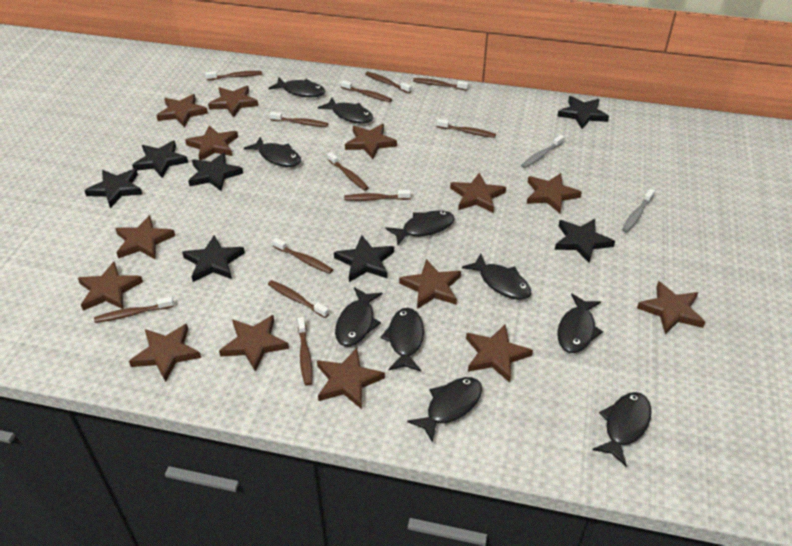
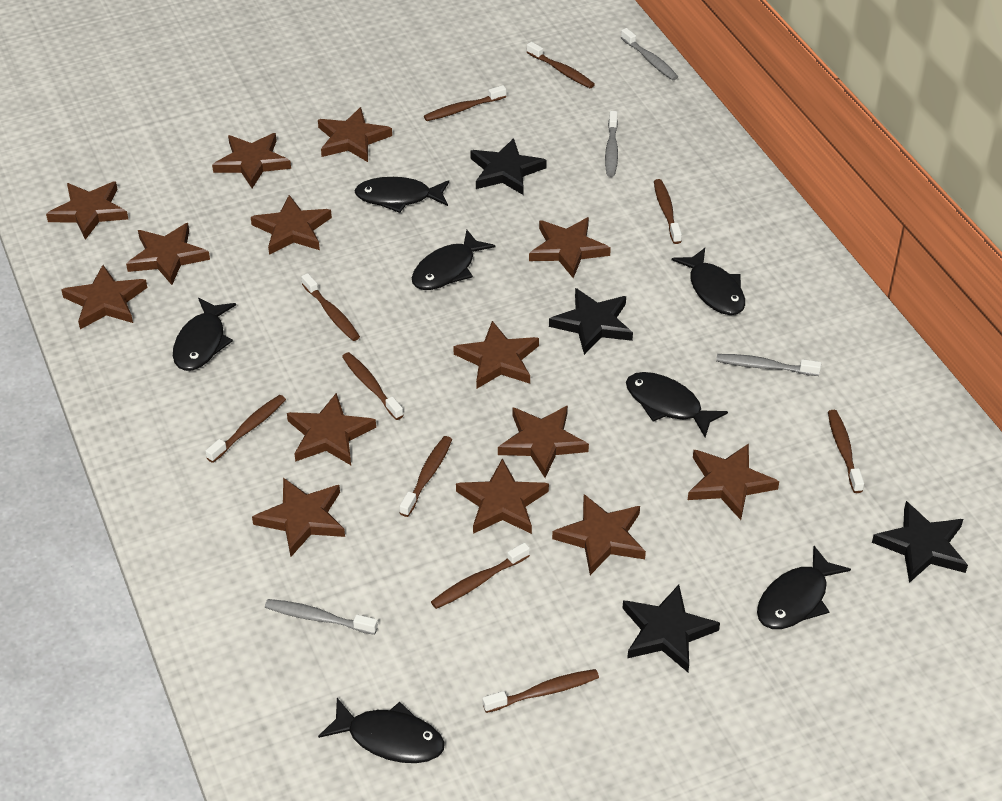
black fish: [244,137,301,167] [268,77,325,97] [318,97,373,124] [335,287,383,347] [380,308,424,371] [386,210,455,245] [407,377,482,443] [462,253,532,300] [557,294,603,353] [592,392,652,466] = 10 -> [173,298,236,371] [318,698,445,763] [355,177,449,213] [412,230,495,290] [626,372,728,438] [672,248,745,315] [757,546,851,629] = 7
black star: [84,169,142,208] [132,140,188,178] [182,235,245,282] [188,152,243,191] [334,235,394,282] [555,219,615,263] [558,96,609,129] = 7 -> [470,138,547,195] [549,288,633,355] [622,585,720,672] [872,501,968,583] = 4
brown toothbrush: [94,297,174,323] [205,71,262,80] [268,280,329,318] [270,112,329,127] [272,238,333,274] [298,317,313,386] [327,152,369,191] [341,80,392,102] [344,190,411,201] [365,72,411,93] [413,78,469,90] [437,119,496,138] = 12 -> [206,395,286,463] [301,273,360,341] [342,352,404,420] [400,436,452,517] [424,85,506,121] [431,543,530,609] [483,669,599,713] [527,42,595,88] [654,179,682,244] [828,410,864,493] = 10
grey toothbrush: [521,135,565,168] [622,189,655,232] = 2 -> [265,599,378,635] [605,111,618,177] [621,28,678,80] [716,354,821,376] = 4

